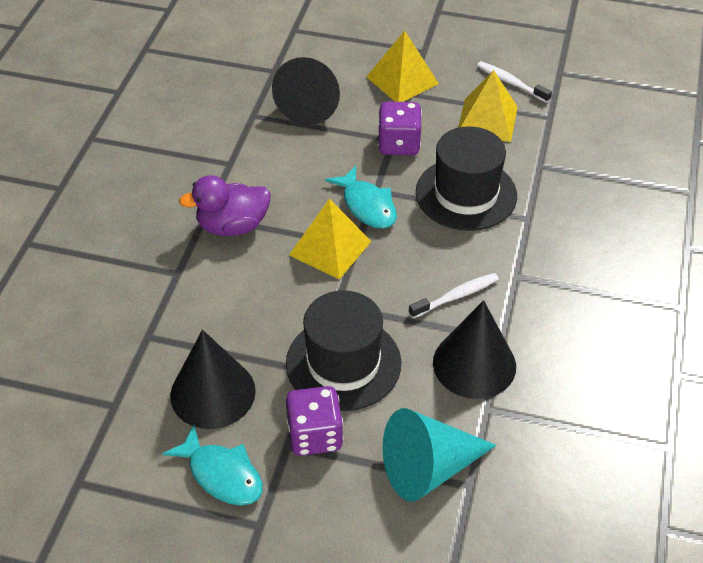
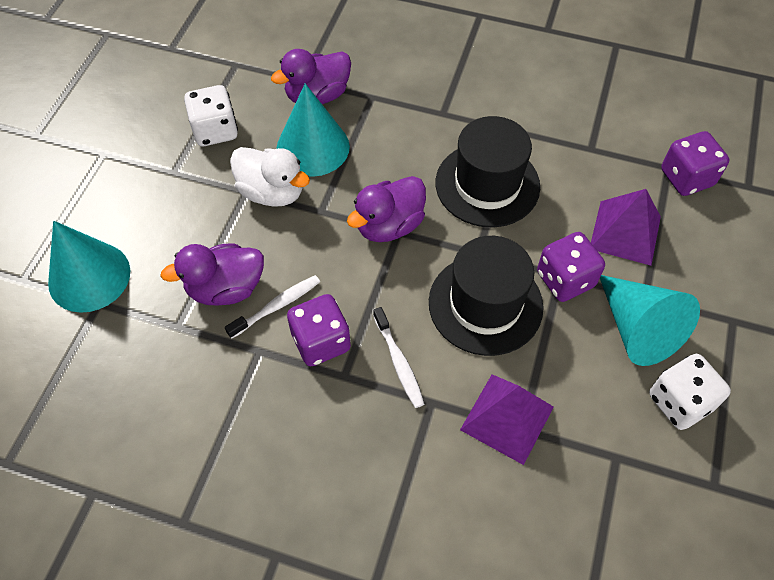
black cone: [170,330,256,429] [272,57,340,125] [433,300,516,399] = 3 -> none = 0
purple dice: [286,386,343,456] [378,101,422,155] = 2 -> [287,294,351,366] [537,232,605,302] [661,131,729,196] = 3
purple duck: [179,175,271,236] = 1 -> [160,244,264,306] [271,49,351,104] [347,176,426,242] = 3
purple pyramid: none = 0 -> [460,374,554,465] [591,189,661,266] = 2
turquoise cone: [383,408,497,502] = 1 -> [48,221,130,313] [276,83,350,177] [600,275,700,366] = 3
turquoise fish: [162,425,263,505] [325,166,397,229] = 2 -> none = 0
white dice: none = 0 -> [184,85,238,146] [649,354,731,430] = 2
white duck: none = 0 -> [230,147,310,207] = 1
yellow pyramid: [289,199,372,280] [367,31,439,102] [458,70,518,142] = 3 -> none = 0

